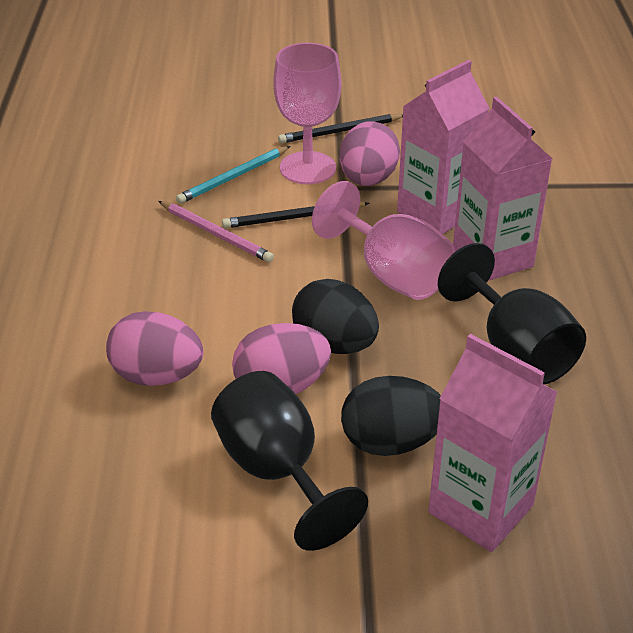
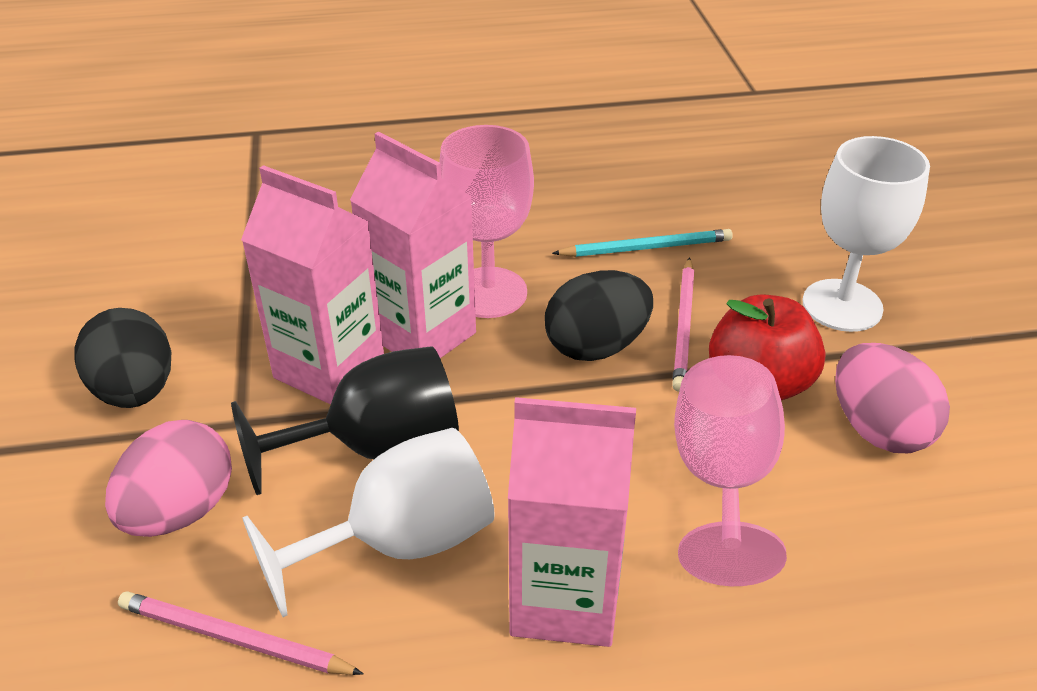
black goblet: [211,371,368,551] [438,243,586,384] = 2 -> [231,346,459,495] = 1
black pencil: [222,202,370,228] [278,114,403,144] = 2 -> none = 0
pink egg: [106,311,203,386] [232,323,331,394] [340,121,400,186] = 3 -> [105,420,232,537] [835,343,950,453] = 2
pink pencil: [158,201,274,263] = 1 -> [118,591,364,675] [672,257,694,392] = 2
red apple: none = 0 -> [709,294,826,401] = 1
white goblet: none = 0 -> [242,428,495,617] [803,136,930,332] = 2

